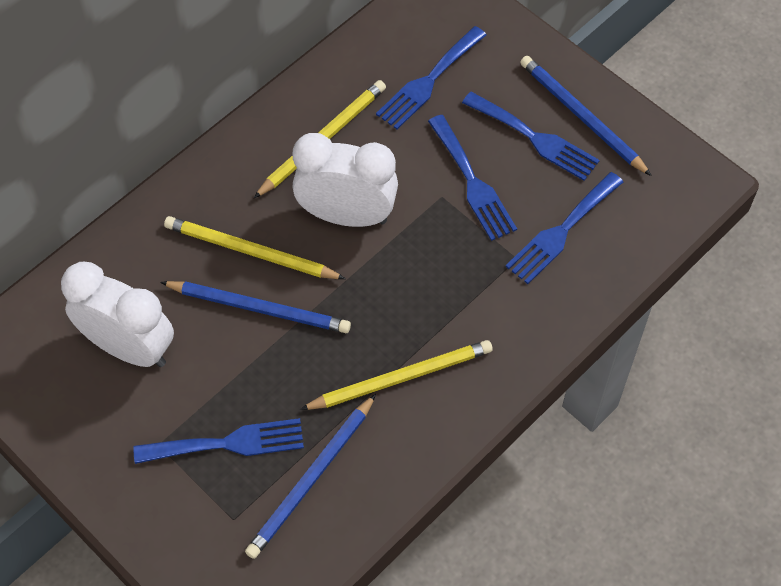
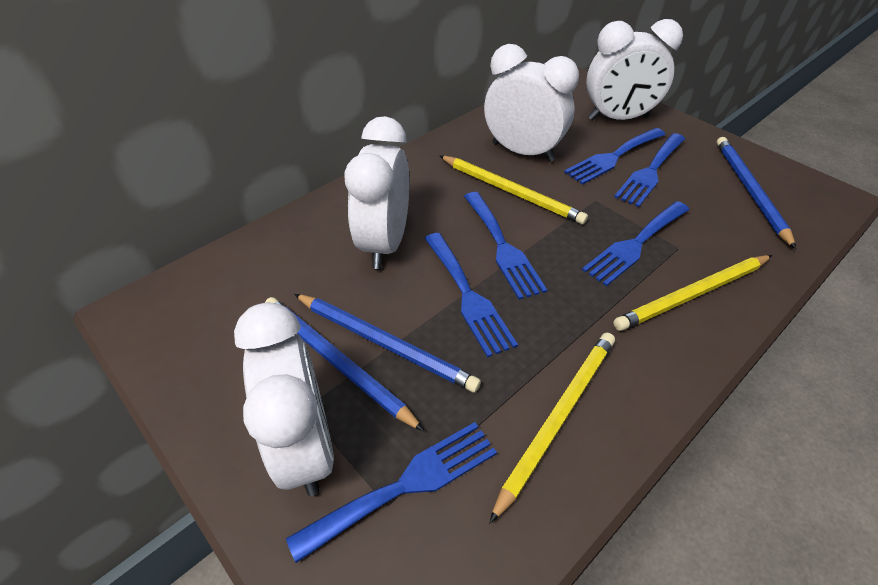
blue fork: [133,418,304,464] [376,26,486,129] [428,115,517,241] [462,92,600,181] [506,172,623,284] = 5 -> [286,422,497,563] [424,233,518,358] [464,192,547,300] [564,128,666,185] [582,201,690,286] [614,133,685,207] = 6
white clock: [61,262,174,367] [293,133,398,227] = 2 -> [234,302,334,496] [344,116,410,269] [484,44,579,162] [586,19,683,121] = 4

